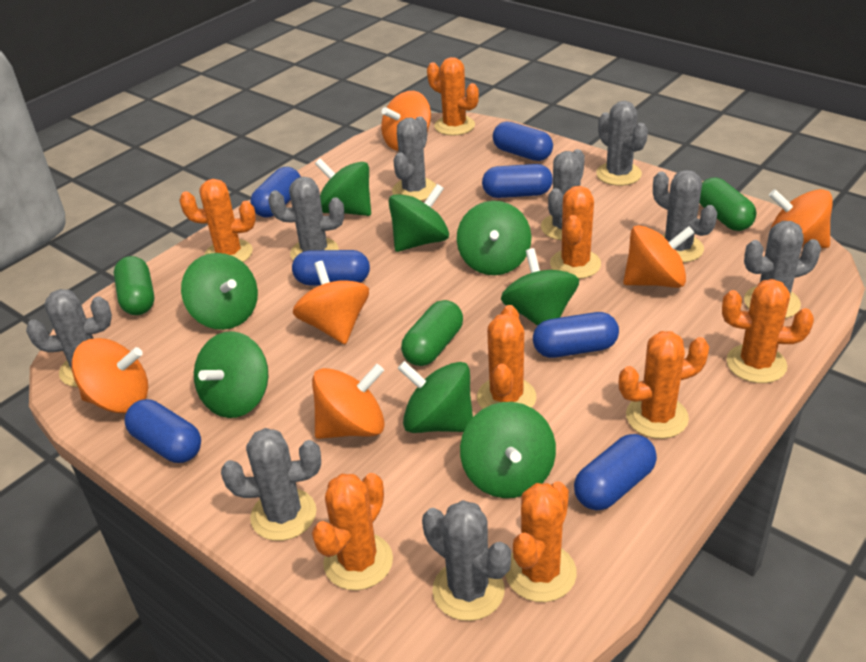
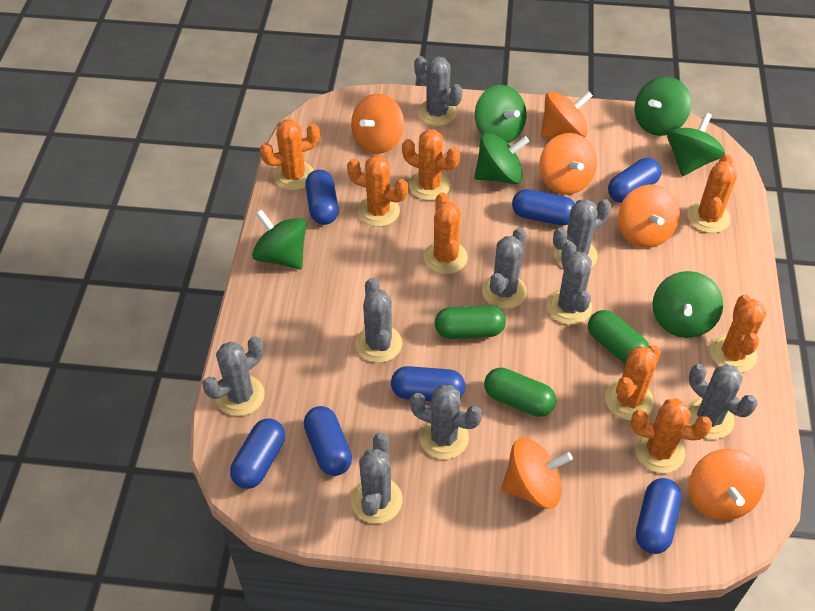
green spinning top: [181,253,258,330] [194,331,268,418] [315,158,371,216] [388,184,449,252] [397,361,473,433] [457,201,531,275] [460,402,556,498] [501,248,579,326] = 8 -> [252,209,307,269] [474,133,529,184] [475,85,527,143] [635,77,691,136] [653,271,723,338] [667,112,725,176] = 6

